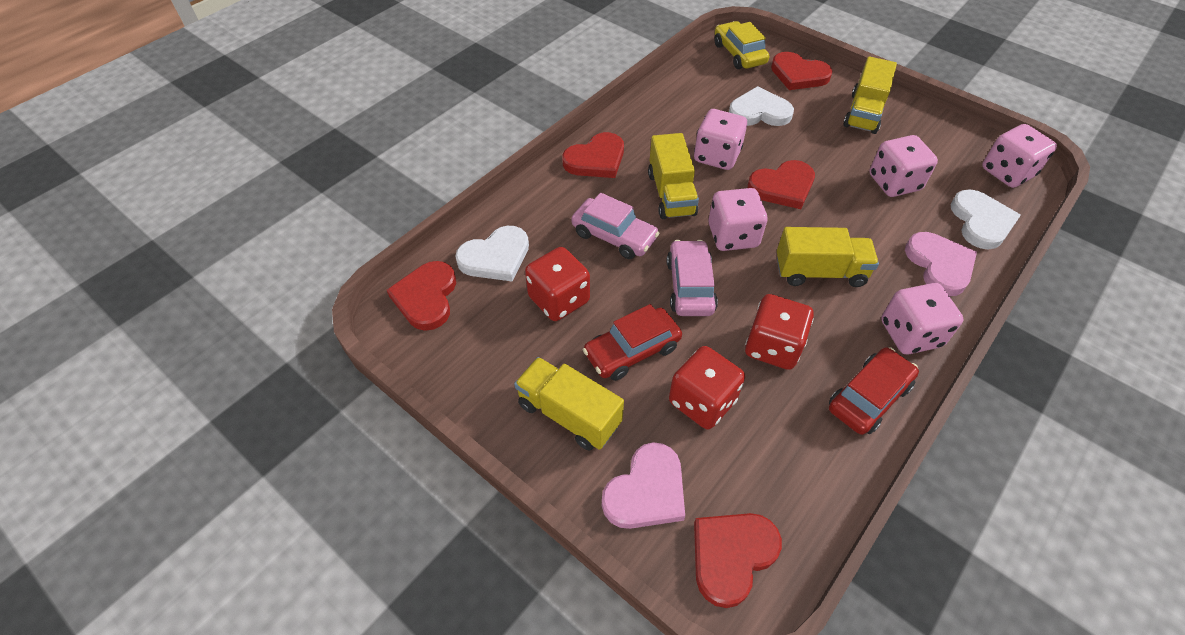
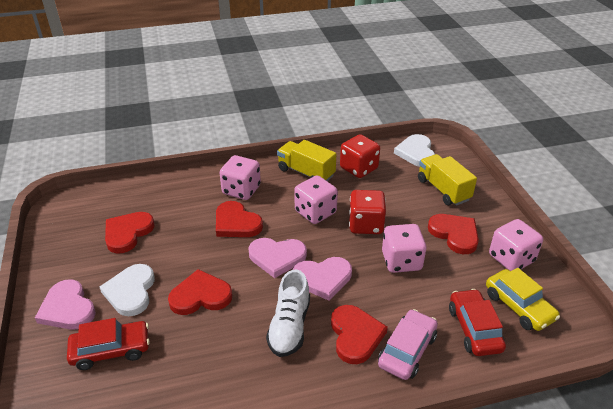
pink car: [571,193,659,259] [667,240,718,316] = 2 -> [378,309,438,380] = 1
pink dice: [694,109,747,170] [708,188,767,251] [869,135,938,197] [881,283,963,354] [982,124,1057,188] = 5 -> [220,155,261,200] [294,175,338,224] [382,224,426,273] [489,219,543,271] = 4
pink heart: [602,442,685,529] [905,232,977,296] = 2 -> [35,279,96,330] [248,238,307,278] [292,257,352,301] = 3
red dice: [525,247,590,321] [669,346,745,429] [745,294,814,370] = 3 -> [340,134,380,178] [349,190,386,234] = 2
white heart: [455,226,529,282] [729,86,794,126] [950,189,1021,250] = 3 -> [100,264,155,316] [394,134,435,167] = 2
white shoe: none = 0 -> [266,270,310,357] = 1
yellow truck: [514,357,624,451] [648,133,699,219] [777,227,879,287] [843,56,897,134] = 4 -> [277,140,336,181] [418,154,477,206] = 2

